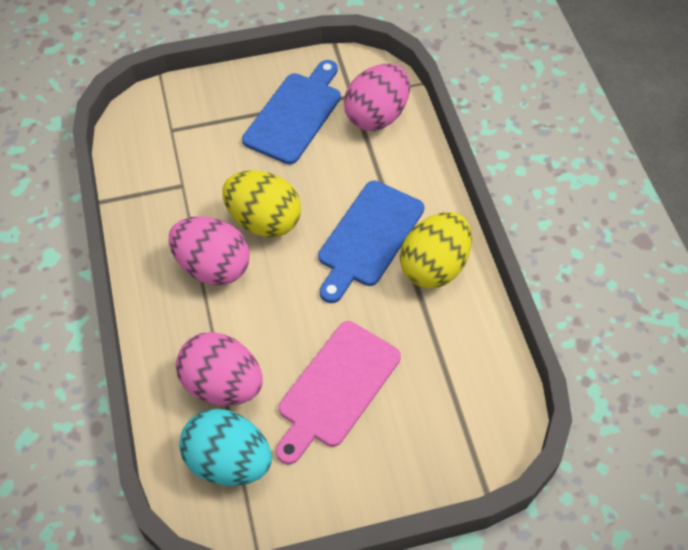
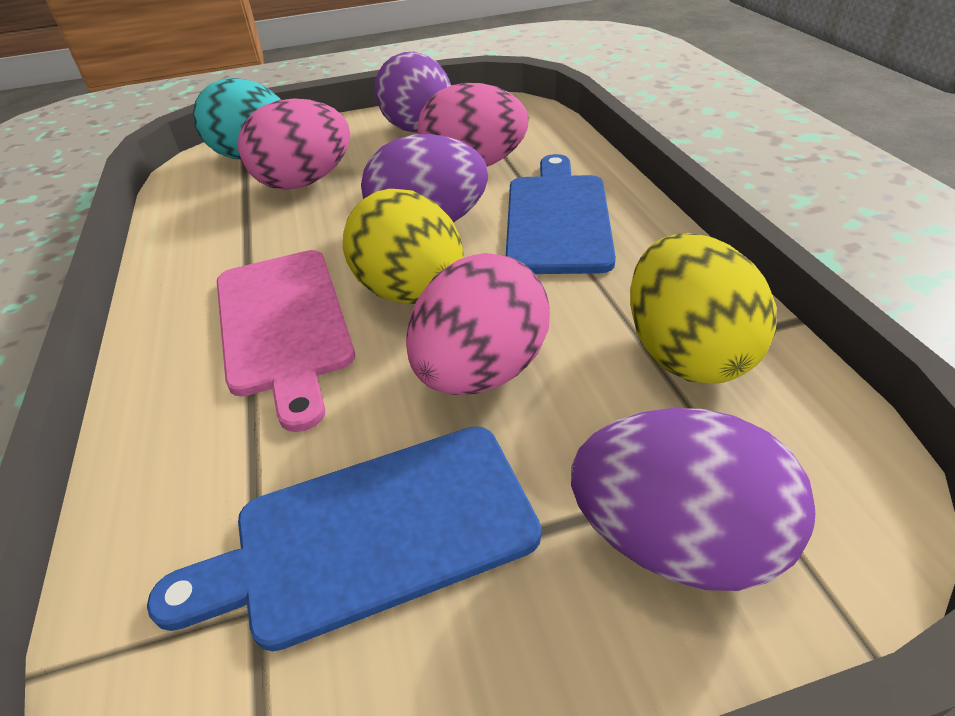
purple egg: none = 0 -> [361,134,488,223] [375,52,451,133] [571,408,815,591] = 3

